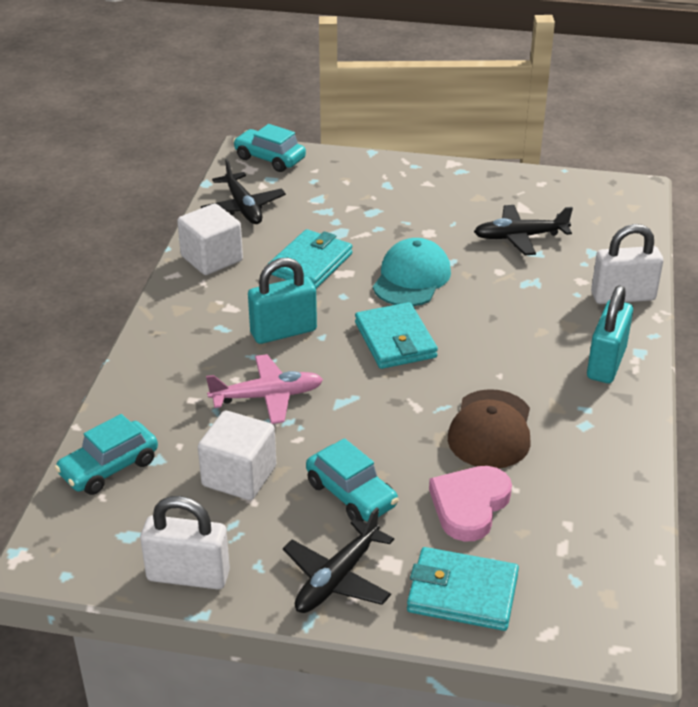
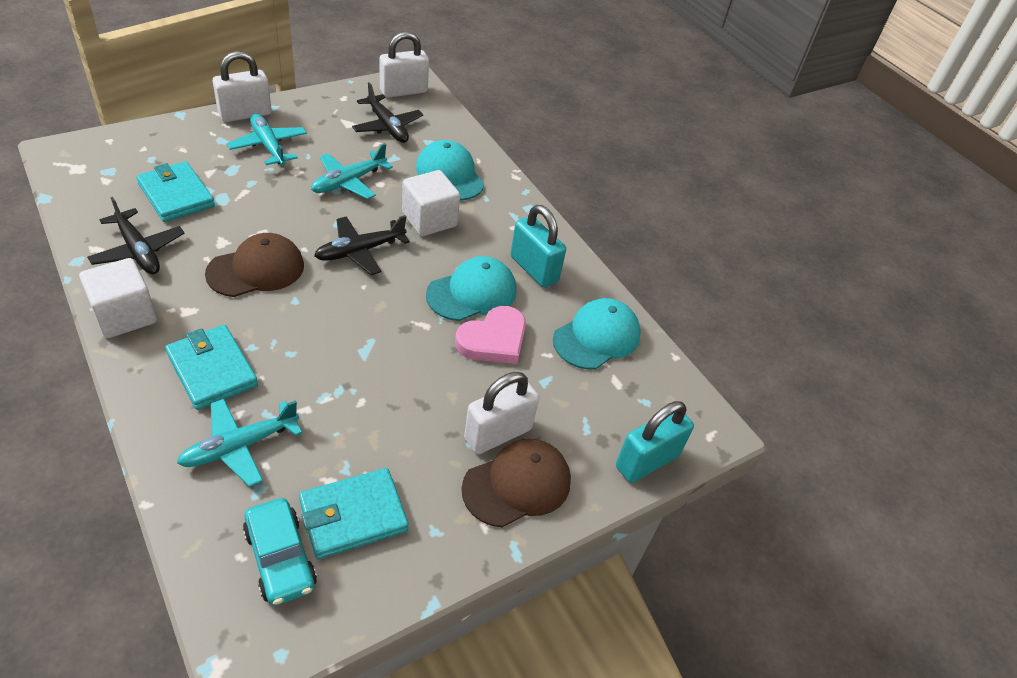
brown cap: [448,389,531,468] = 1 -> [205,233,304,297] [461,439,571,527] = 2
pink plane: [206,354,323,424] = 1 -> none = 0
turquoise cap: [373,238,451,306] = 1 -> [416,140,484,201] [426,256,517,321] [553,298,641,370] = 3
turquoise car: [55,414,158,495] [233,124,306,172] [306,438,399,522] = 3 -> [243,498,317,606] = 1
turquoise plane: none = 0 -> [177,399,302,487] [227,113,307,165] [311,143,393,199] = 3
white padlock: [140,496,230,589] [591,224,663,304] = 2 -> [213,51,272,122] [380,31,429,98] [464,372,539,454] = 3

